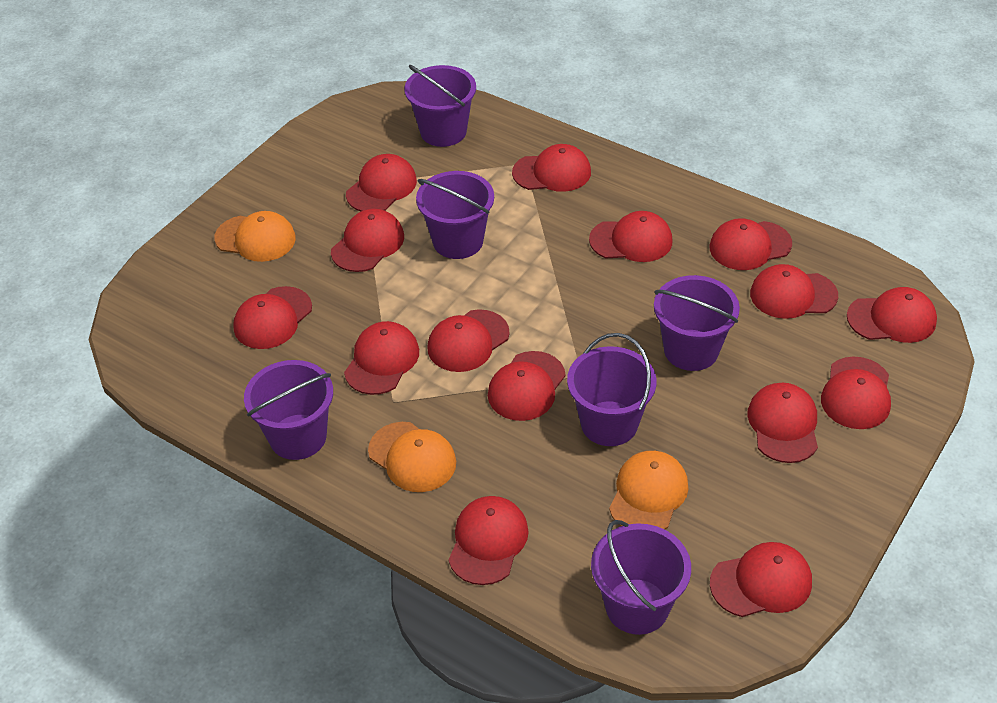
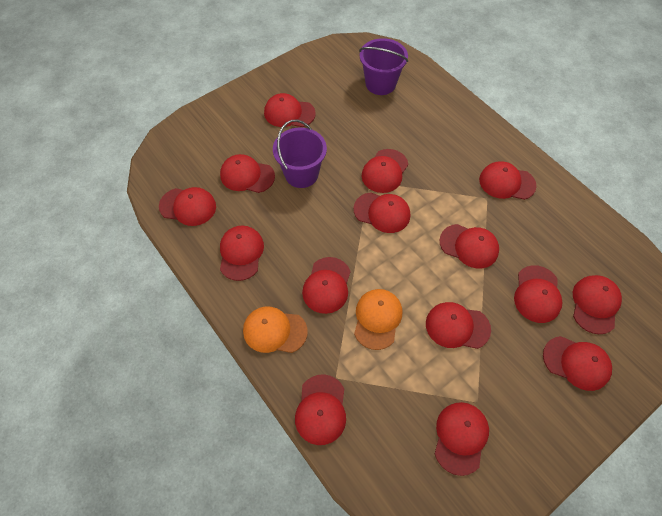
orange cap: [215,211,296,262] [368,422,456,492] [609,451,689,529] = 3 -> [243,307,308,353] [354,289,402,350] = 2
purple bucket: [244,360,333,460] [404,65,476,147] [416,171,494,259] [567,333,657,446] [591,520,691,635] [654,275,740,371] = 6 -> [273,119,327,188] [359,38,408,95] = 2

